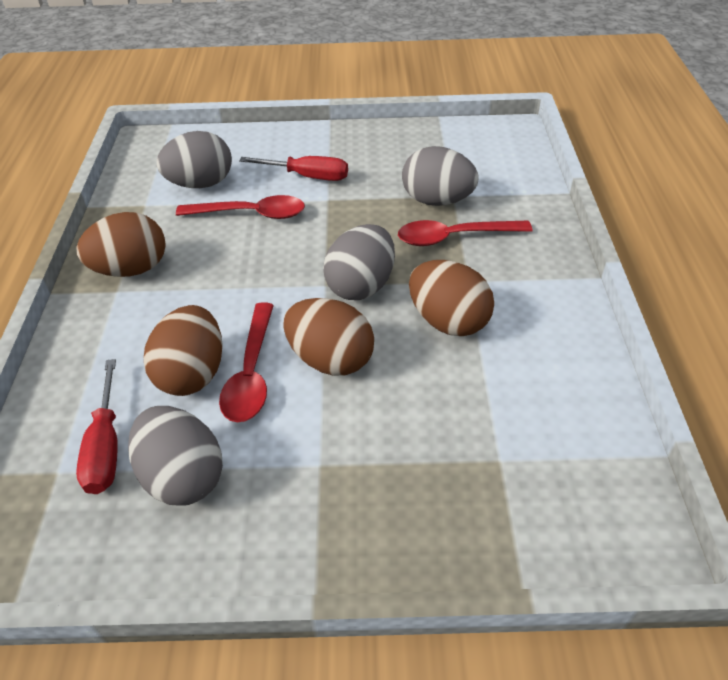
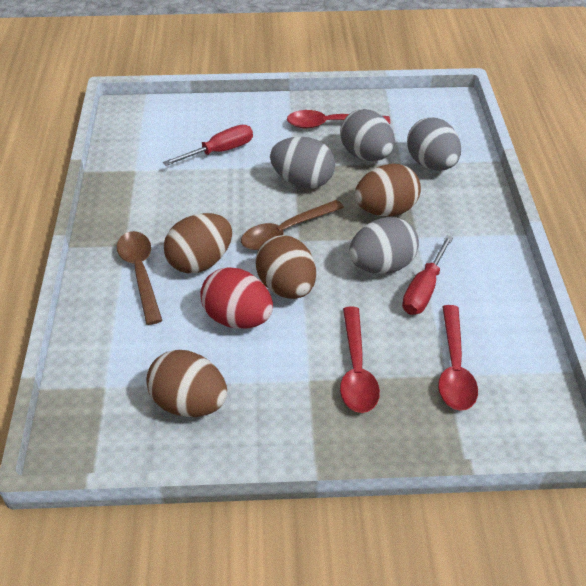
brown spoon: none = 0 -> [117,231,162,325] [241,200,344,250] = 2
red egg: none = 0 -> [200,267,273,329] = 1

